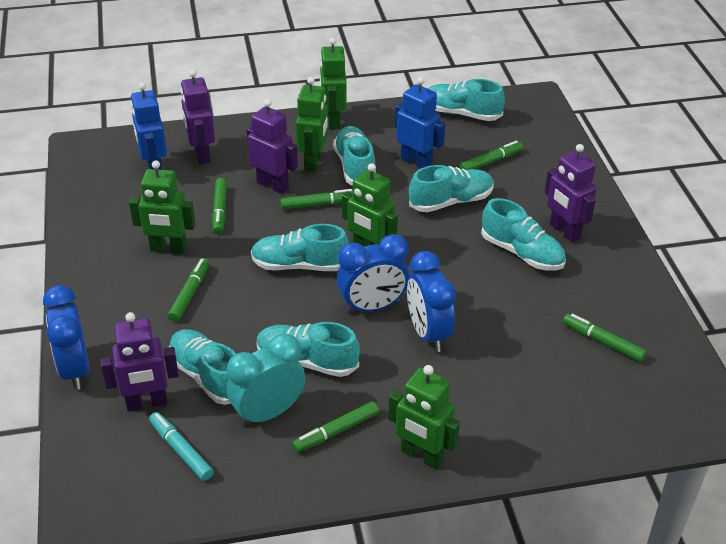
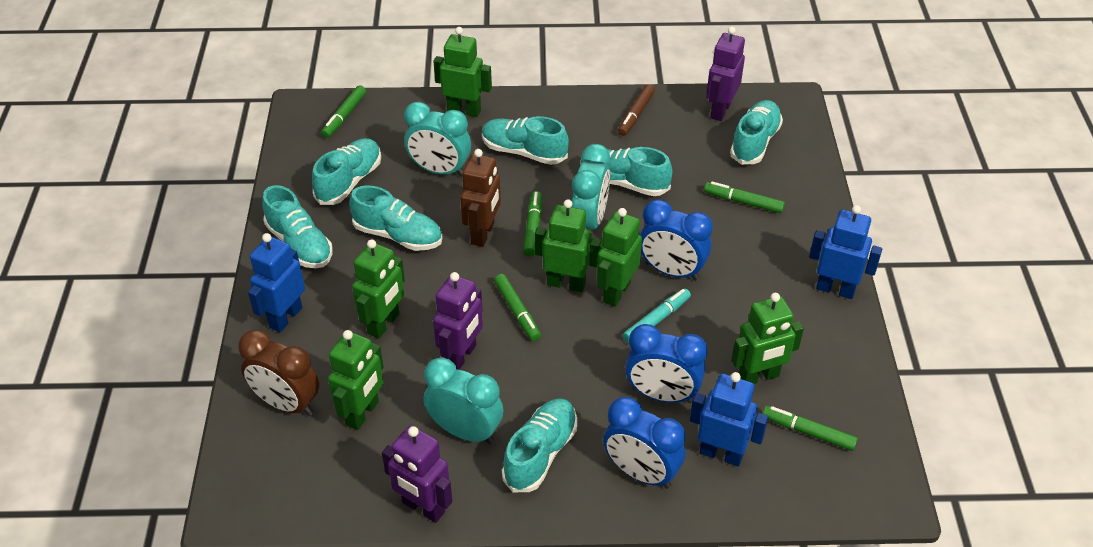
blue robot: [131,83,167,170] [395,77,445,168] = 2 -> [248,233,305,332] [690,372,768,467] [809,205,882,299] = 3
brown clock: none = 0 -> [238,329,319,416] = 1
brown marker: none = 0 -> [618,84,655,136] = 1
brown robot: none = 0 -> [460,149,501,247] = 1
green marker: [168,258,210,322] [212,178,227,234] [280,189,353,210] [292,401,379,453] [459,141,523,170] [563,314,647,362] = 6 -> [321,85,366,138] [494,274,541,341] [523,191,542,256] [704,182,785,213] [762,406,858,451] = 5
green robot: [129,160,195,254] [296,77,328,172] [320,38,347,130] [342,163,398,247] [388,365,460,469] = 5 -> [328,330,384,430] [352,239,405,339] [434,27,492,117] [535,199,602,292] [597,208,642,307] [731,293,804,384] = 6
purple robot: [100,312,179,411] [181,70,215,164] [247,99,298,194] [545,144,597,242] = 4 -> [382,425,453,523] [433,272,483,370] [706,27,745,121] = 3
turquoise clock: [227,333,305,427] = 1 -> [404,102,471,177] [424,357,504,444] [572,144,610,230] = 3

